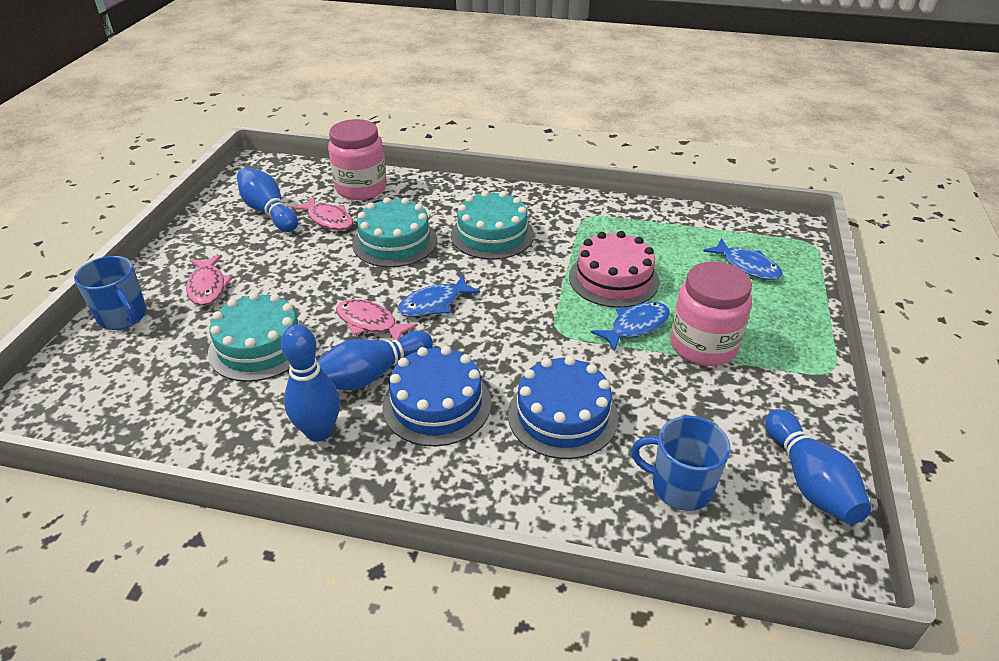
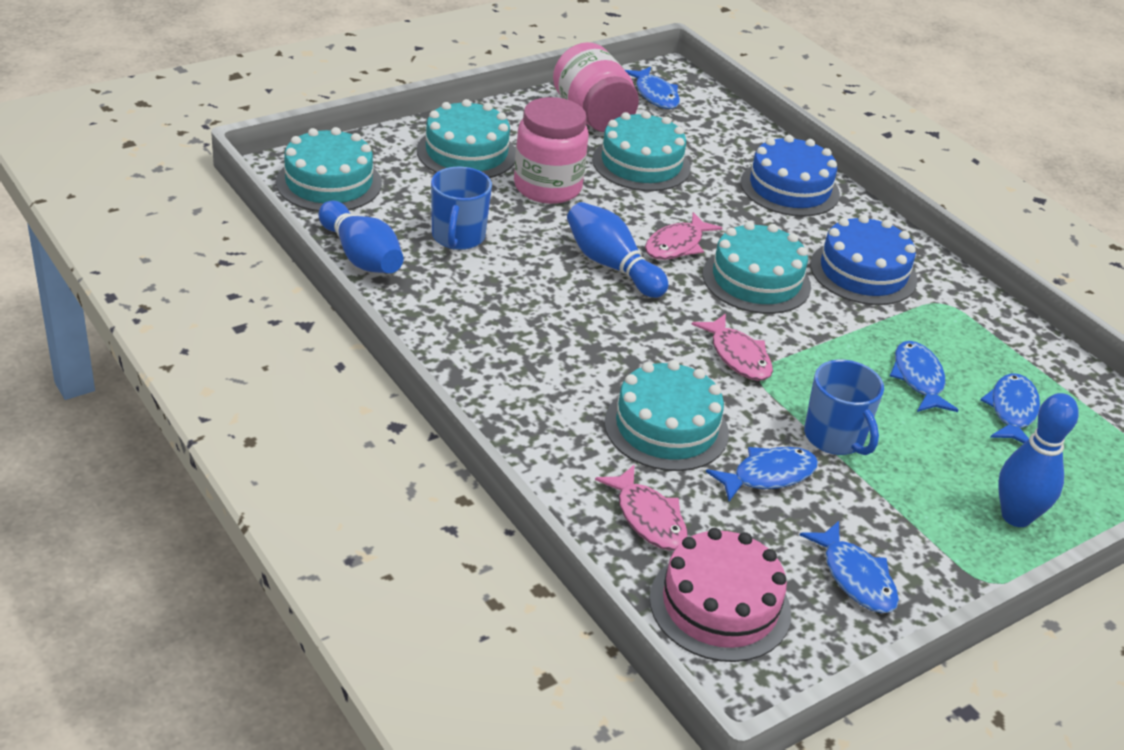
blue bowling pin: [237,167,298,232] [281,325,340,442] [317,331,433,390] [765,409,871,525] = 4 -> [318,201,404,273] [567,202,669,298] [998,393,1079,527] = 3
blue fish: [398,275,480,317] [591,302,670,352] [703,238,783,280] = 3 -> [625,67,680,109] [706,447,818,502] [800,521,899,613] [890,341,958,412] [980,373,1040,444] = 5
turquoise cake: [208,292,307,382] [352,197,437,267] [451,190,534,260] = 3 -> [276,127,382,212] [417,99,516,178] [592,111,691,191] [604,360,729,471] [702,222,811,314] = 5

